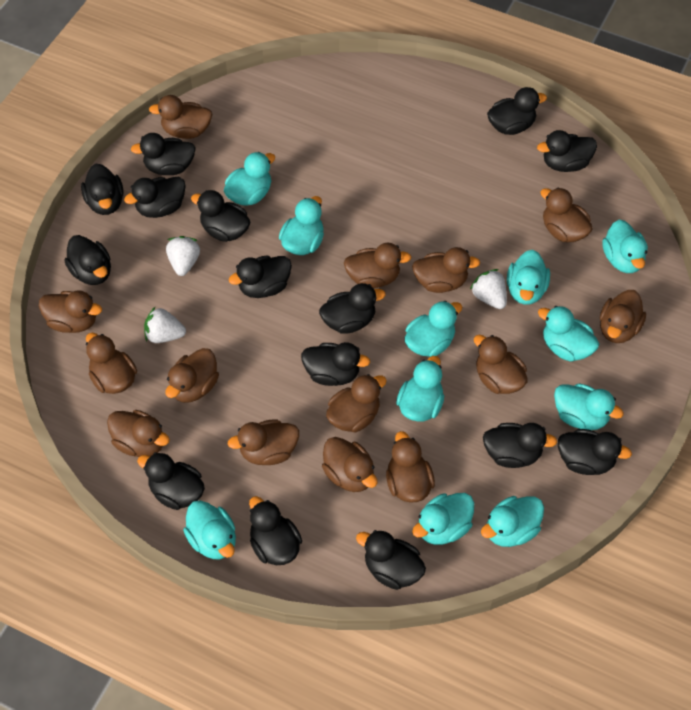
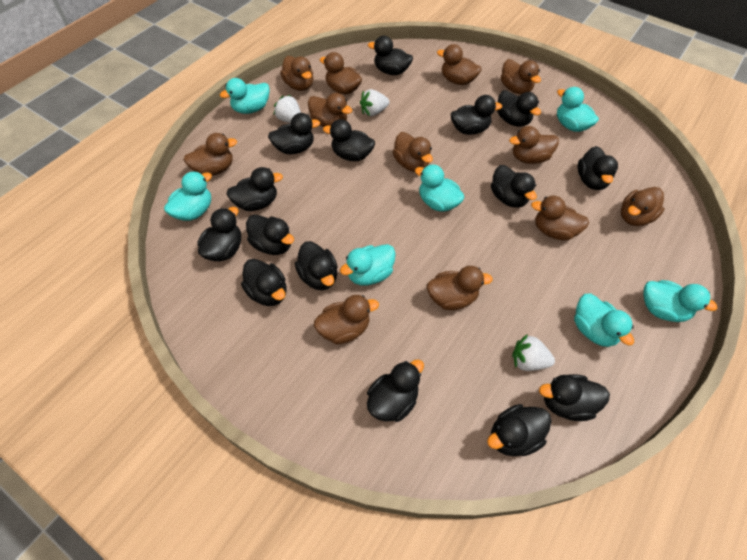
brown duck: [39,290,102,333] [86,333,137,394] [107,410,170,457] [149,95,212,139] [165,348,219,403] [227,419,299,465] [322,437,377,492] [326,374,387,433] [344,243,411,288] [386,431,435,503] [412,247,480,293] [474,335,528,394] [540,187,593,242] [600,290,646,343] = 14 -> [184,133,237,176] [280,56,313,91] [308,93,352,127] [314,295,379,344] [320,52,362,95] [393,132,433,172] [427,266,493,310] [437,44,481,85] [501,59,541,94] [509,126,559,164] [531,196,589,240] [621,187,665,226] = 12
turquoise duck: [183,500,236,559] [224,152,275,206] [279,196,324,255] [396,356,444,421] [405,301,462,357] [412,493,474,545] [481,496,544,547] [507,250,550,305] [538,306,599,362] [554,383,624,430] [602,220,648,273] = 11 -> [164,171,212,221] [220,78,270,114] [340,244,396,286] [415,164,464,212] [557,87,599,132] [574,294,634,347] [643,280,717,322] = 7

